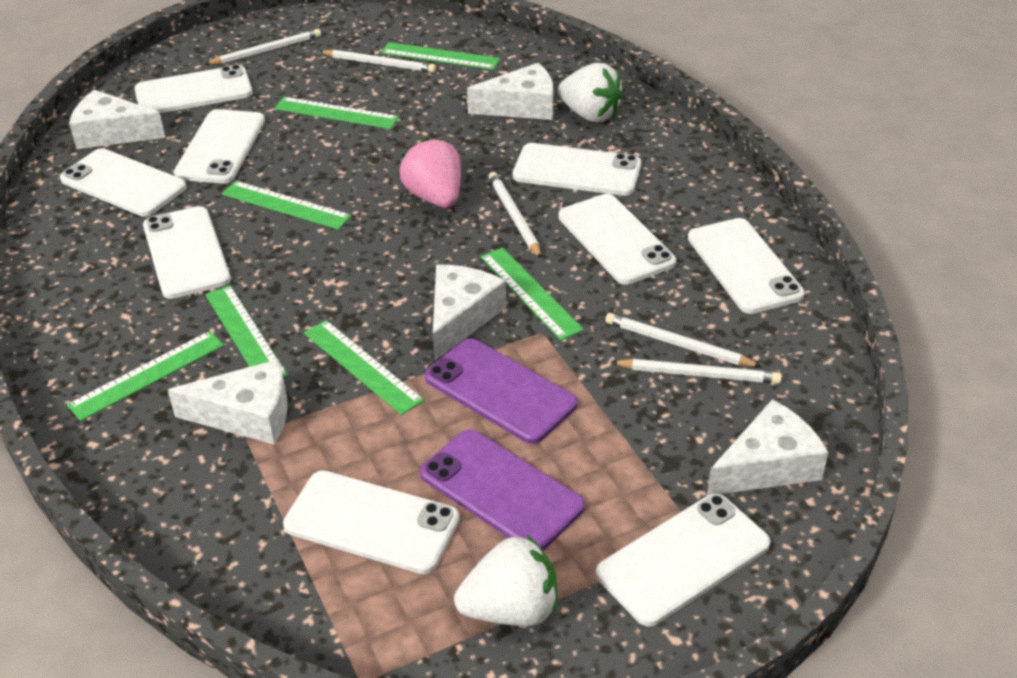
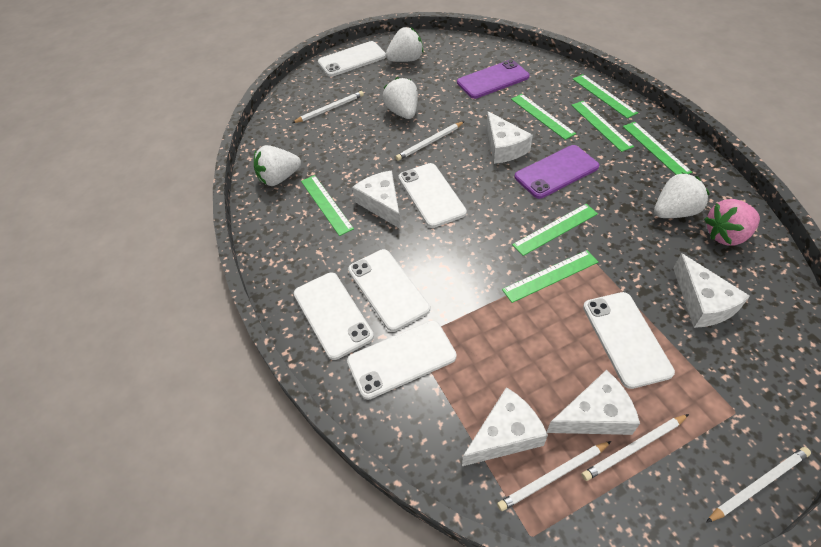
white phone: [60,148,187,216] [135,65,253,113] [143,206,231,299] [174,109,265,183] [283,470,460,574] [513,143,641,196] [558,194,676,285] [596,493,770,627] [688,218,805,314] = 9 -> [294,272,374,360] [318,41,386,77] [347,320,457,400] [348,249,430,332] [399,163,467,228] [583,292,675,389] = 6
white strawberry: [454,535,557,626] [558,63,624,122] = 2 -> [254,145,301,186] [382,77,418,119] [386,27,424,62] [654,173,710,218] = 4

